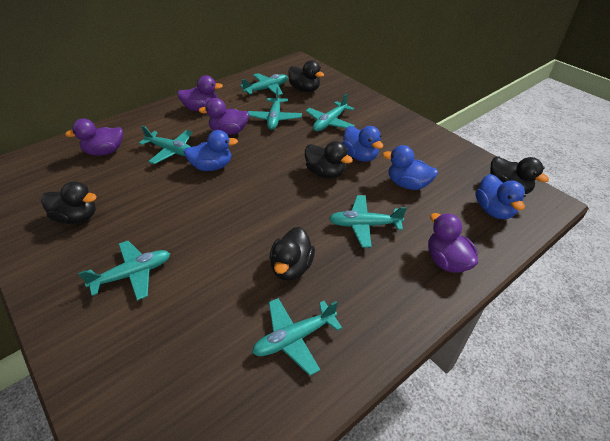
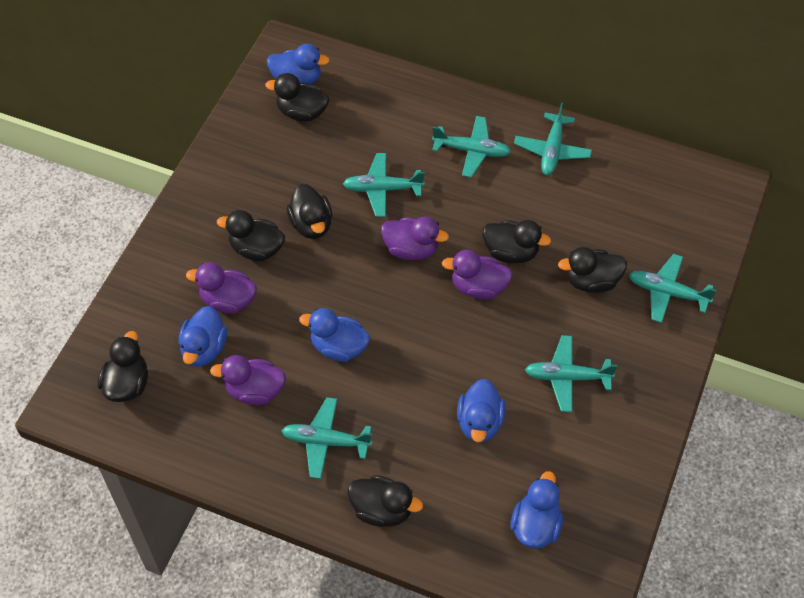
black duck: [41,181,97,224] [269,227,315,281] [288,60,324,92] [305,141,353,179] [490,157,549,194] = 5 -> [98,331,148,402] [217,210,285,261] [265,73,329,122] [287,184,332,239] [347,475,423,527] [482,220,551,263] [558,247,627,293] = 7
blue duck: [184,130,238,171] [342,126,383,162] [383,145,438,190] [475,174,526,219] = 4 -> [179,306,227,367] [267,44,330,84] [299,308,370,362] [457,379,506,443] [510,471,563,549] = 5
turquoise plane: [78,241,170,301] [139,126,192,164] [240,73,288,96] [248,87,302,130] [252,298,342,376] [305,94,355,131] [329,195,407,248] = 7 -> [281,397,372,479] [343,153,425,217] [432,116,511,178] [514,102,592,175] [525,335,617,412] [629,254,717,323] = 6

